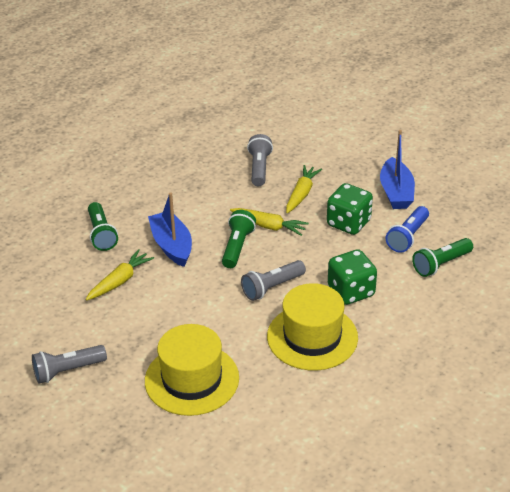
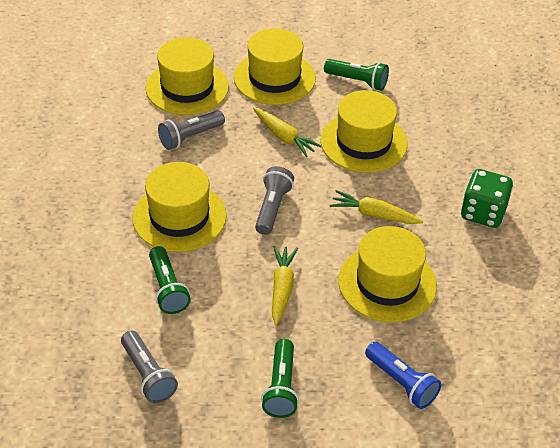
blue boat: [148,192,192,267] [380,130,415,209] = 2 -> none = 0
green dice: [327,183,373,235] [328,249,377,305] = 2 -> [461,169,513,228] = 1
yellow hat: [145,324,239,416] [267,283,358,371] = 2 -> [132,162,227,252] [146,37,229,115] [234,28,316,105] [321,90,408,173] [338,226,437,322] = 5

